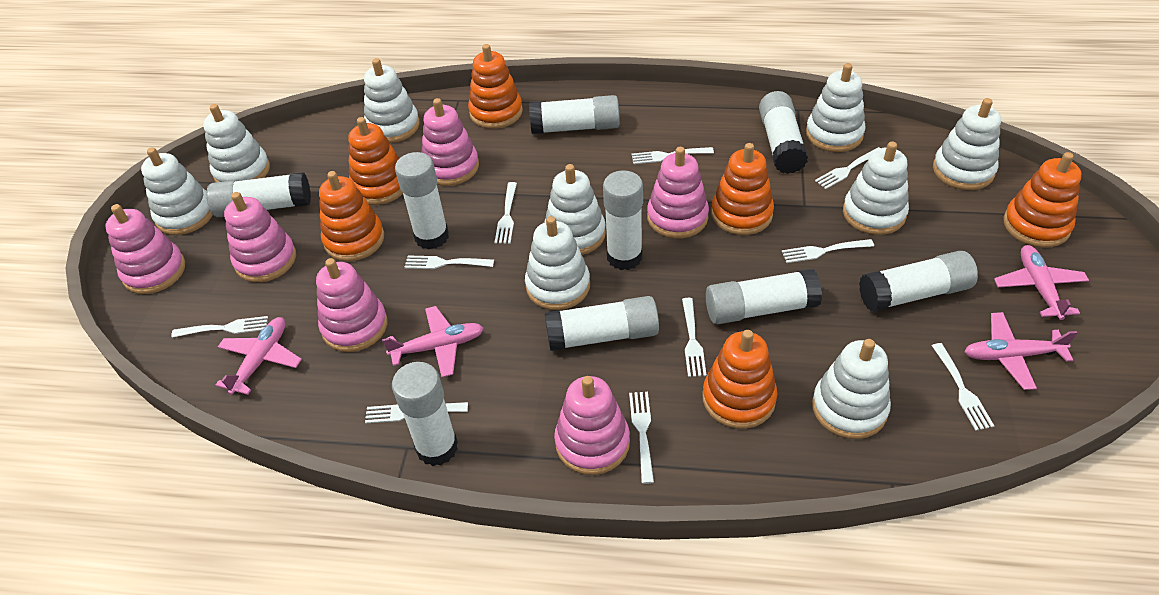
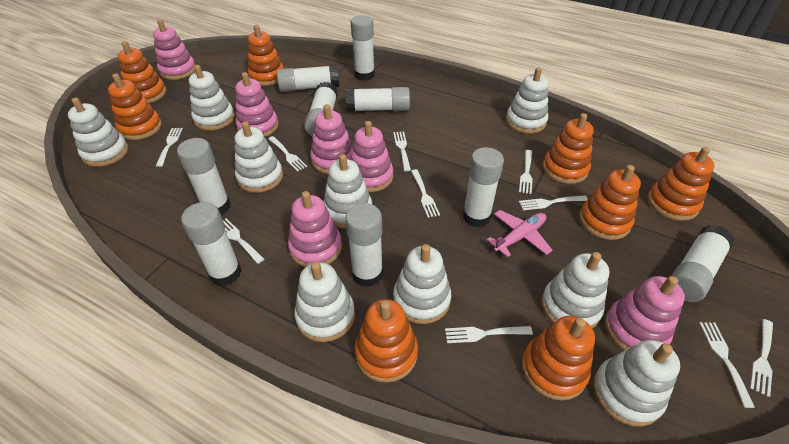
orange stacking toy: [319,171,384,261] [348,117,403,205] [468,44,523,129] [703,330,777,429] [711,143,774,235] [1004,152,1082,248] = 6 -> [108,73,162,140] [118,41,166,103] [248,25,284,86] [355,299,418,383] [522,316,595,401] [543,113,594,184] [579,165,641,240] [648,147,715,221] = 8
pink plane: [216,317,302,395] [382,306,484,377] [964,312,1077,390] [994,245,1089,320] = 4 -> [487,210,553,257] = 1

